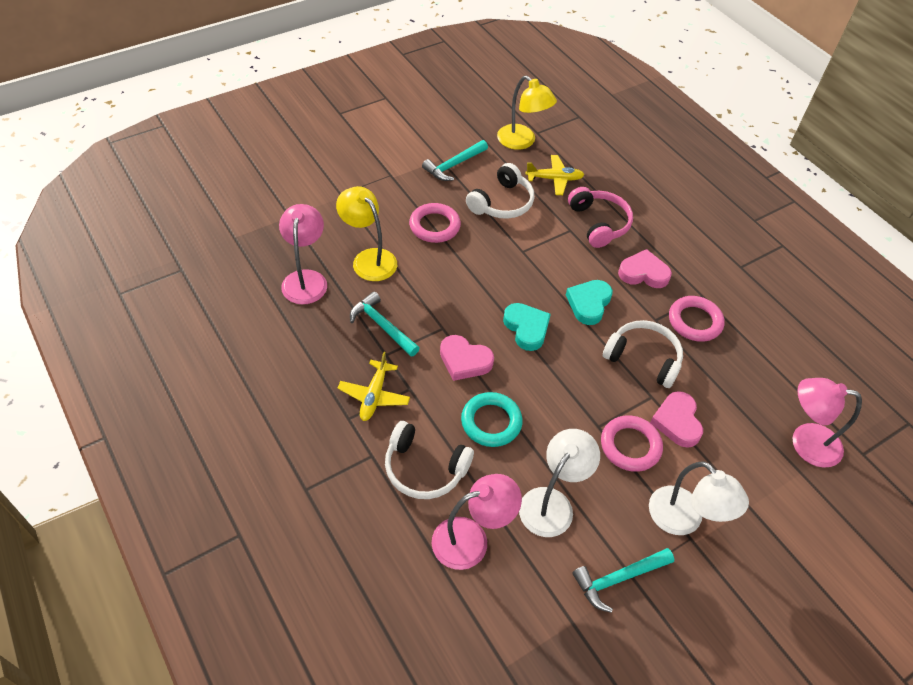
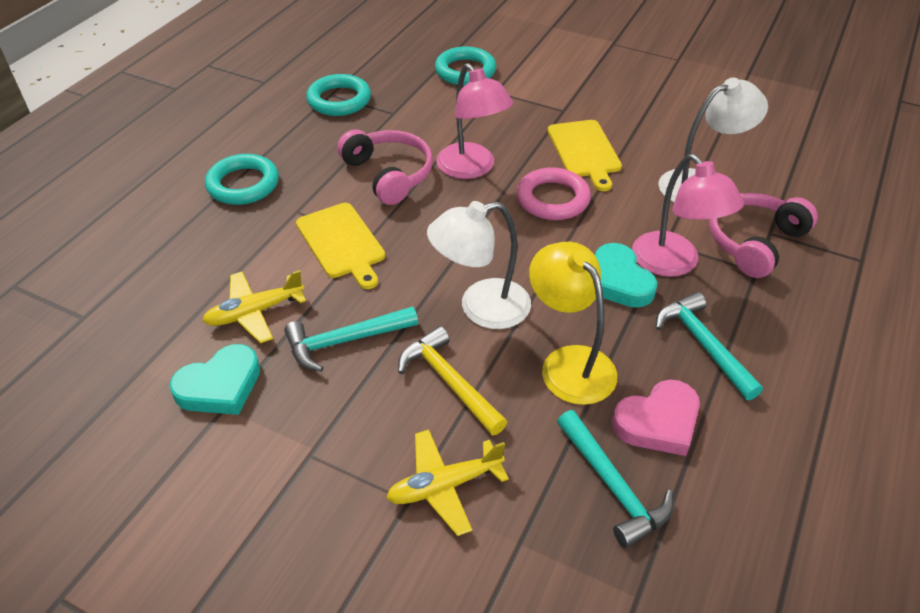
pink headphones: [568,187,633,248] = 1 -> [337,130,433,205] [709,193,818,278] = 2
pink heart: [440,335,494,381] [618,249,672,288] [650,391,703,448] = 3 -> [612,379,700,456] = 1
pink lamp: [279,204,327,304] [432,474,522,570] [792,378,862,468] = 3 -> [436,63,513,179] [632,154,744,277] = 2
pink ring: [409,203,461,243] [601,415,663,472] [669,296,725,342] = 3 -> [517,167,591,220] = 1
turquoise ring: [461,392,523,447] = 1 -> [205,154,279,205] [306,74,371,116] [435,46,496,86] = 3
white headphones: [385,421,474,499] [466,163,534,219] [603,320,683,388] = 3 -> none = 0
yellow cutting board: none = 0 -> [296,203,385,289] [548,120,622,191] = 2
yellow hammer: none = 0 -> [398,326,507,435] = 1
yellow lamp: [336,186,397,281] [497,76,557,150] = 2 -> [529,242,617,405] = 1

